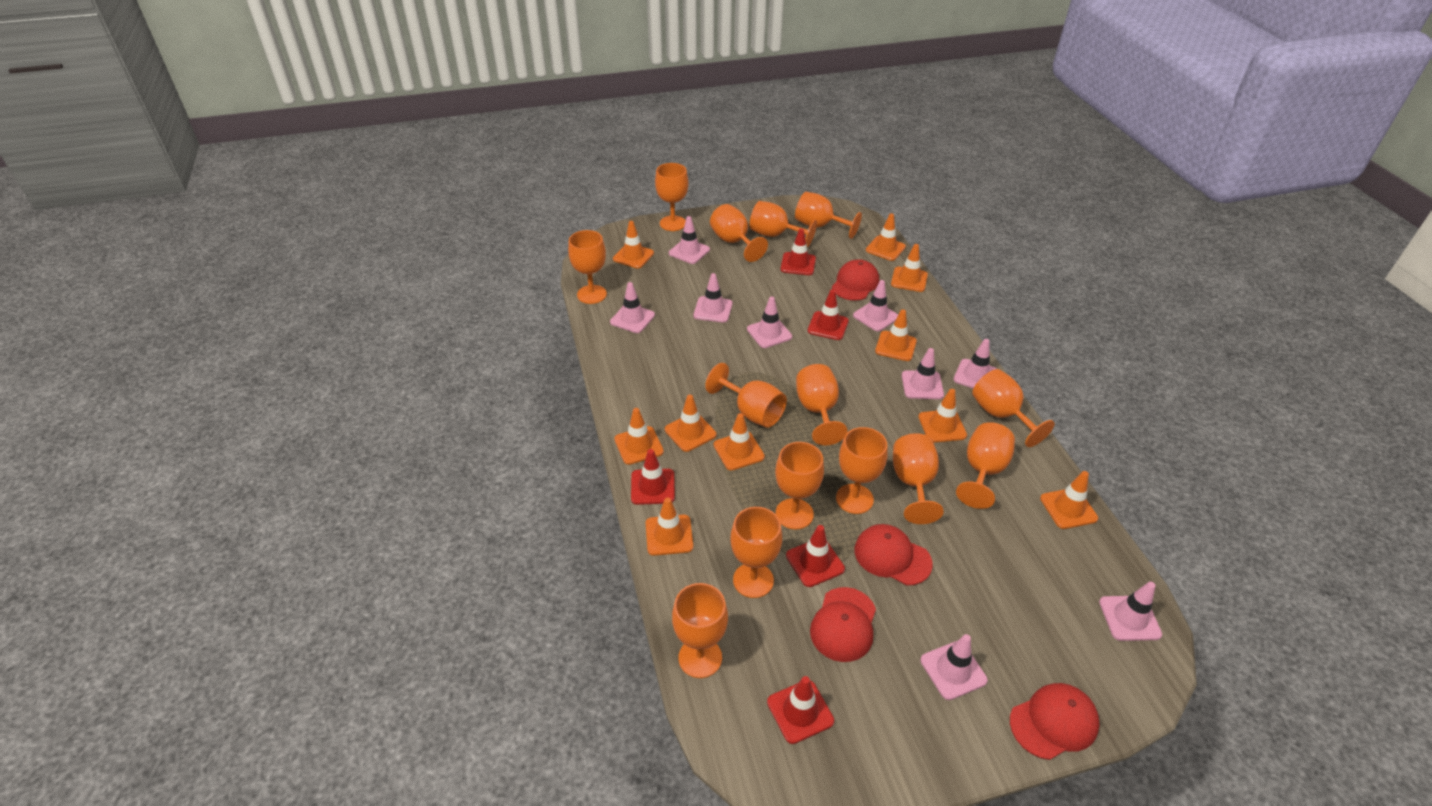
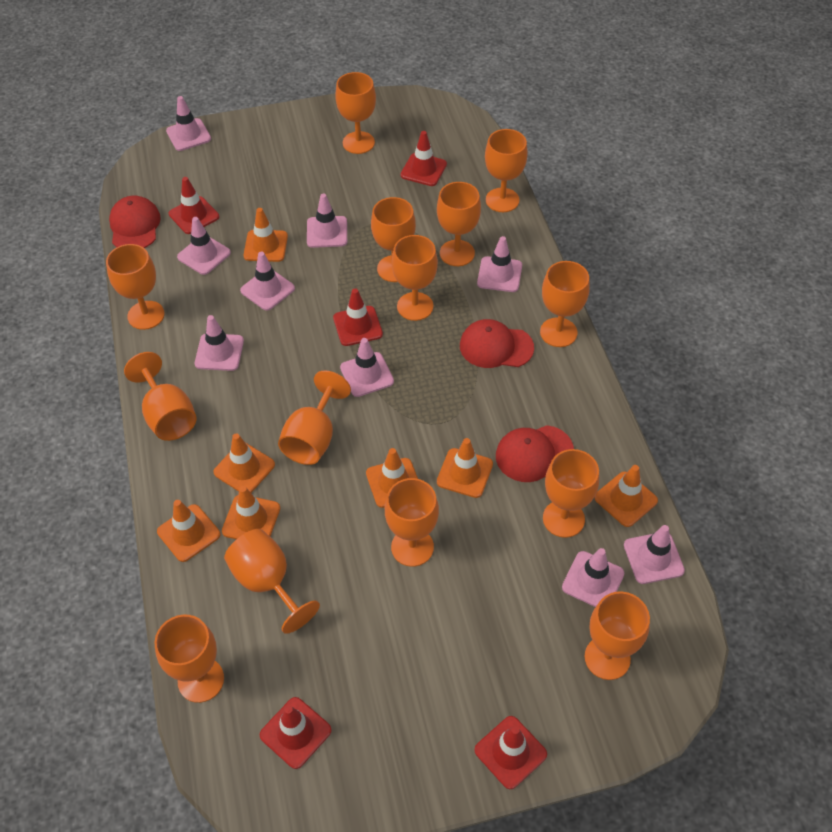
orange traffic cone: [613,221,654,269] [614,408,664,465] [646,497,693,556] [665,395,717,452] [714,413,765,471] [866,213,906,261] [875,309,917,361] [891,244,928,292] [918,389,967,443] [1040,471,1098,529] = 10 -> [157,500,220,562] [213,433,275,493] [222,486,280,539] [244,208,288,262] [366,448,418,508] [437,438,493,498] [594,465,658,527] = 7
red cap: [810,587,876,662] [832,259,879,301] [854,524,933,586] [1010,683,1100,760] = 4 -> [109,196,161,248] [460,319,534,368] [496,425,574,482] = 3

